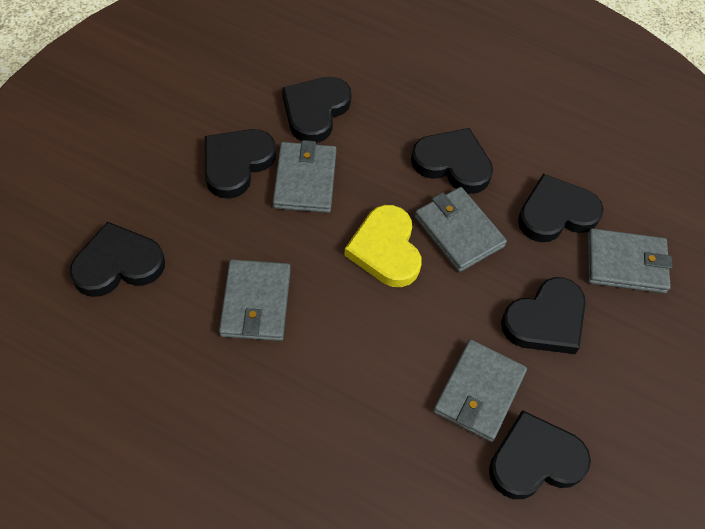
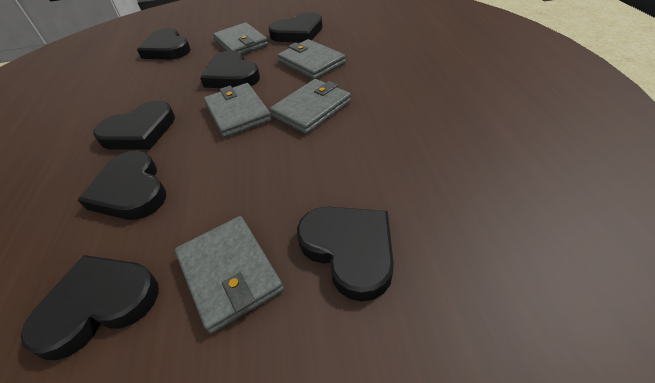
yellow heart: [344,205,421,287] = 1 -> none = 0

